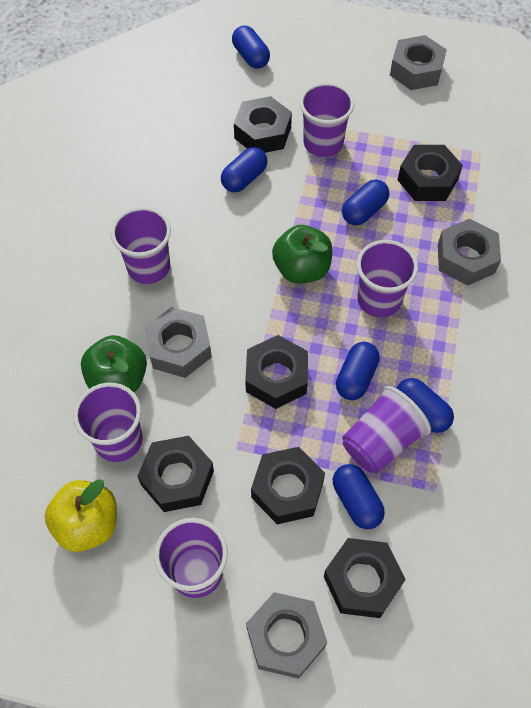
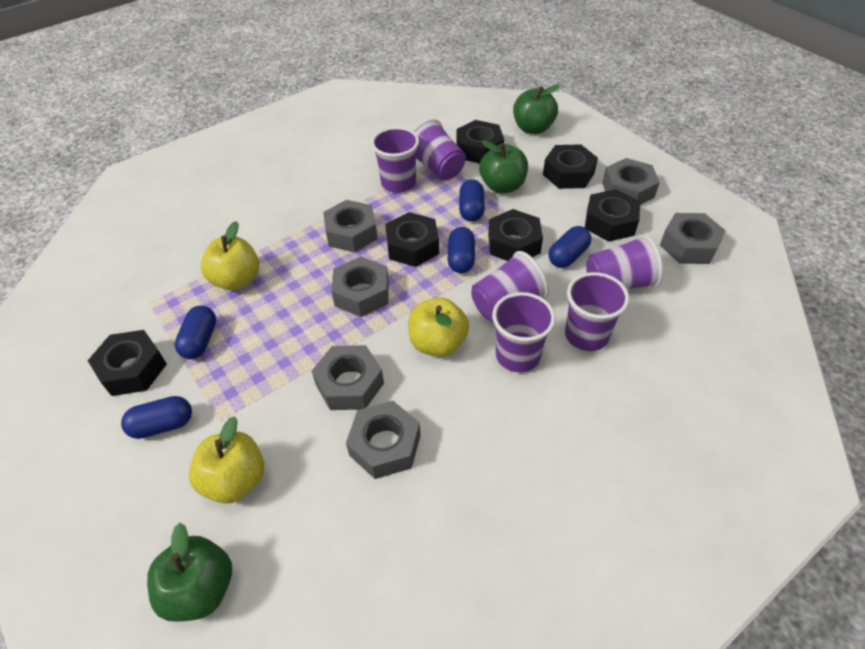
blue capsule: [221,147,267,193] [232,25,270,69] [333,464,385,529] [336,342,380,400] [342,179,389,226] [397,378,454,433] = 6 -> [121,396,192,439] [175,306,216,359] [448,227,475,273] [459,179,485,222] [548,226,591,268] = 5
green apple: [81,335,147,393] [272,225,332,284] = 2 -> [147,523,232,622] [479,140,528,193] [513,84,560,134] = 3
grey nut: [145,307,212,378] [246,592,327,679] [390,35,447,90] [438,219,501,286] = 4 -> [312,345,384,410] [323,200,378,253] [331,256,389,317] [346,401,421,479] [602,158,660,205] [660,213,726,264] = 6
yellow apple: [45,479,117,552] = 1 -> [189,416,264,504] [201,221,259,290] [408,297,469,357] = 3

